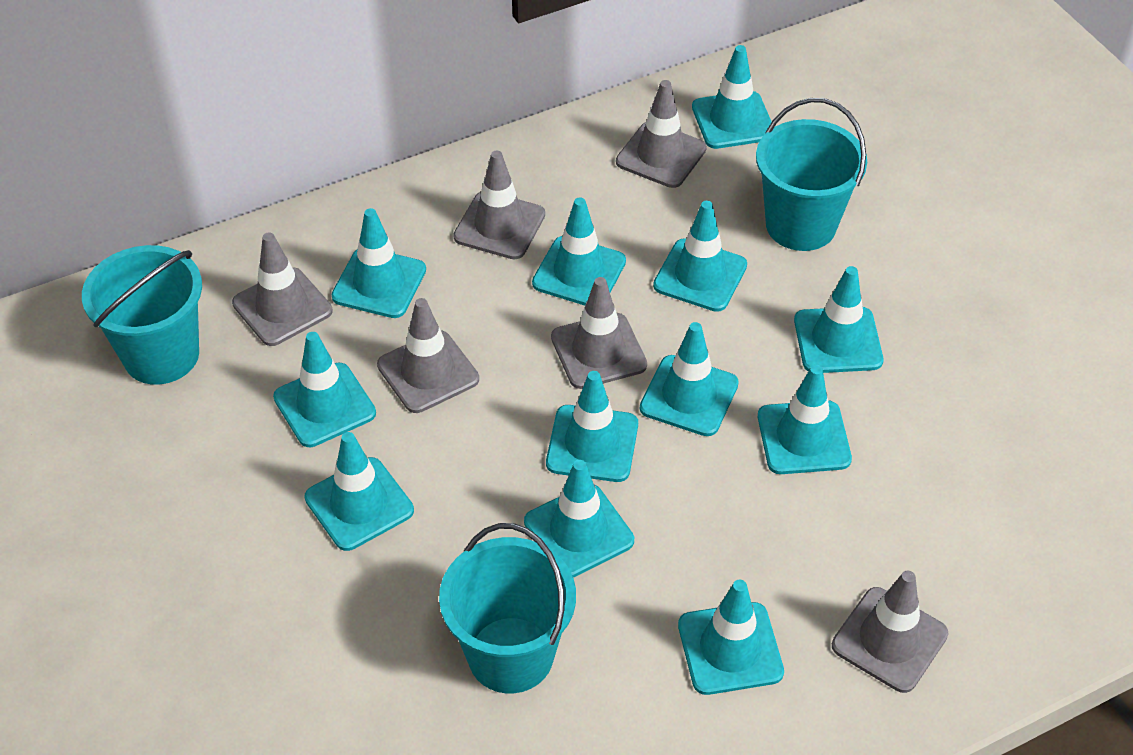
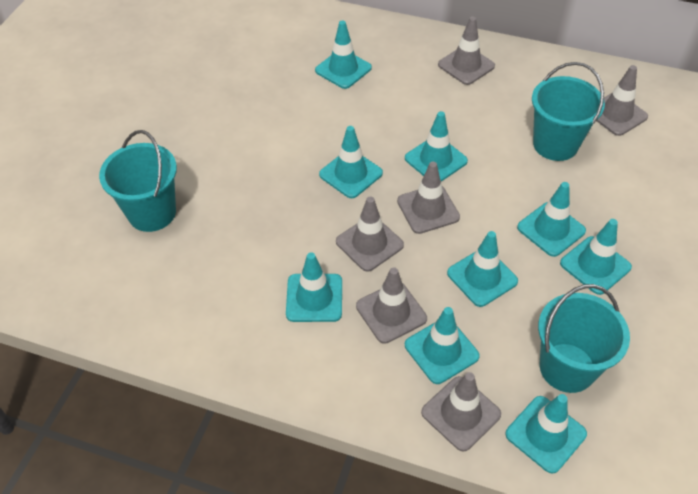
turquoise traffic cone: [273,332,376,447] [305,432,414,551] [331,208,426,318] [524,460,634,577] [532,197,626,306] [546,371,638,482] [640,322,739,436] [653,201,747,312] [678,580,784,695] [692,45,772,149] [758,365,852,474] [794,266,883,373] = 12 -> [286,253,342,322] [315,20,372,89] [319,126,383,198] [405,111,468,182] [405,307,480,384] [447,231,518,307] [505,394,587,474] [517,182,586,257] [560,219,632,295] = 9

